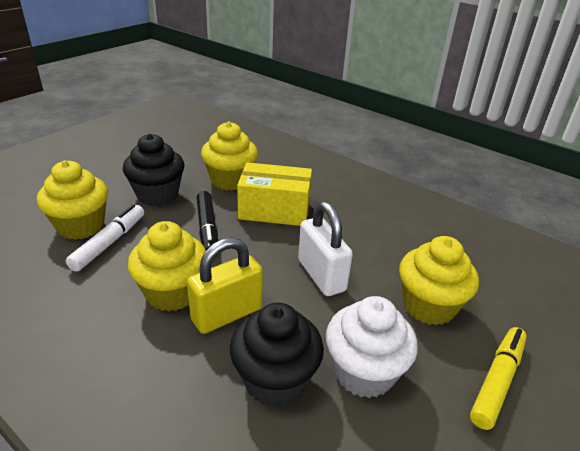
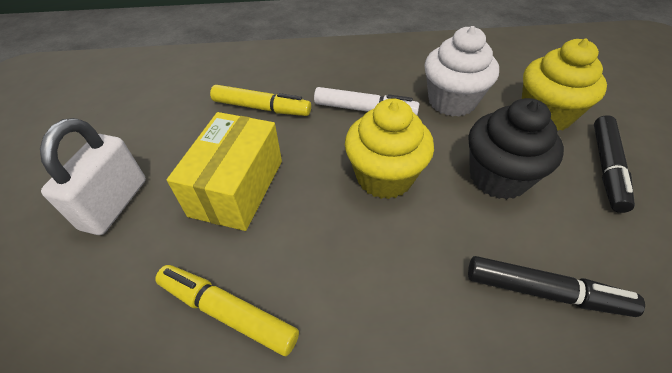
black cupcake: [123,133,184,206] [230,302,324,407] = 2 -> [469,98,564,200] = 1
black marker: [197,191,218,250] = 1 -> [468,256,645,317] [594,115,635,213] = 2
yellow cupcake: [37,160,108,240] [128,221,206,312] [201,122,258,191] [399,236,479,325] = 4 -> [345,98,434,199] [522,38,607,131] = 2
yellow marker: [470,327,527,430] = 1 -> [155,265,299,356] [210,85,311,116] = 2
yellow padlock: [187,237,263,334] = 1 -> none = 0

